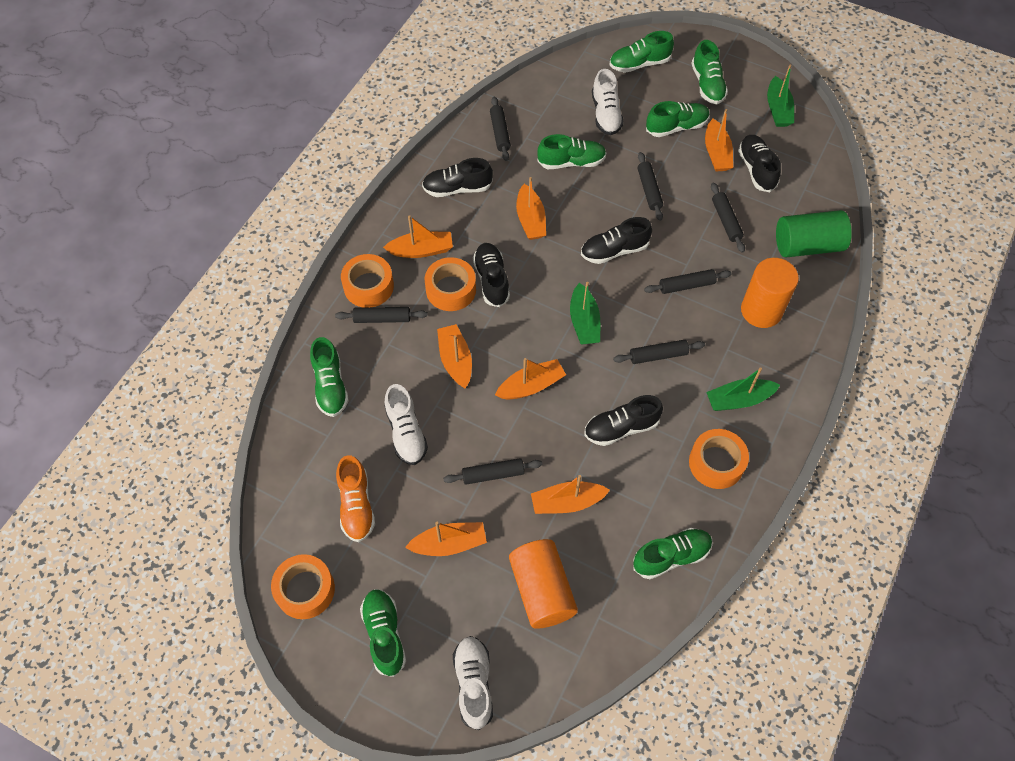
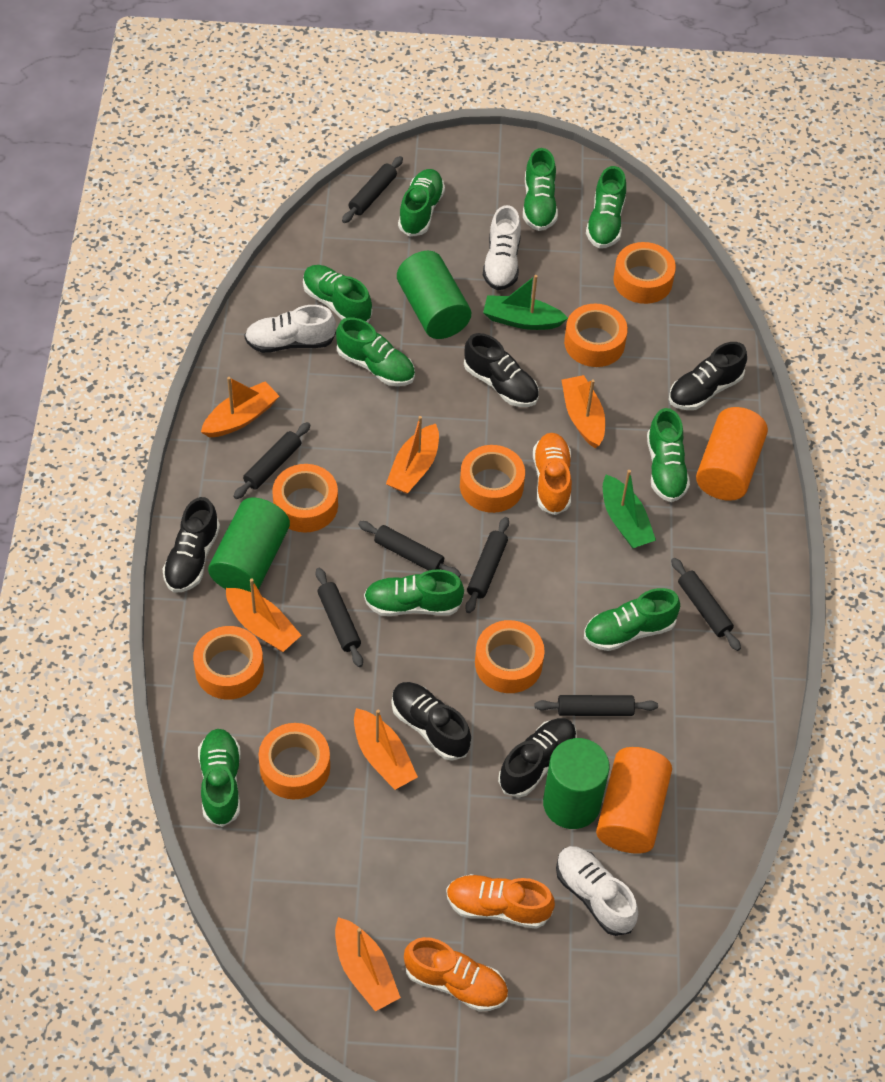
green boat: [570,282,600,344] [706,367,780,411] [767,65,794,127] = 3 -> [483,275,568,330] [603,470,656,549] = 2
green cylinder: [776,210,852,258] = 1 -> [208,497,290,592] [397,251,471,339] [543,738,610,829] = 3
green shoe: [310,337,349,417] [360,589,406,677] [537,134,606,169] [609,31,674,73] [633,528,712,579] [646,101,710,137] [691,40,728,104] = 7 -> [198,729,241,827] [303,265,372,323] [336,317,415,386] [364,569,464,616] [398,169,445,237] [523,148,558,231] [584,588,680,651] [586,166,626,248] [647,408,690,502] = 9
orange boat: [383,215,453,258] [405,522,487,556] [437,324,472,388] [495,358,566,400] [516,177,546,240] [531,475,610,514] [705,109,733,172] = 7 -> [201,377,279,437] [226,579,302,652] [335,917,401,1011] [354,708,418,790] [386,416,439,494] [562,375,605,448] = 6
orange shoe: [336,455,375,542] = 1 -> [404,937,508,1012] [446,874,555,929] [533,433,572,515] = 3
orange tape: [271,554,335,619] [341,254,394,307] [425,257,476,311] [689,429,749,489] = 4 -> [193,626,264,700] [259,723,330,799] [272,464,338,533] [460,445,525,513] [475,620,545,693] [564,304,628,367] [613,242,676,304] = 7

